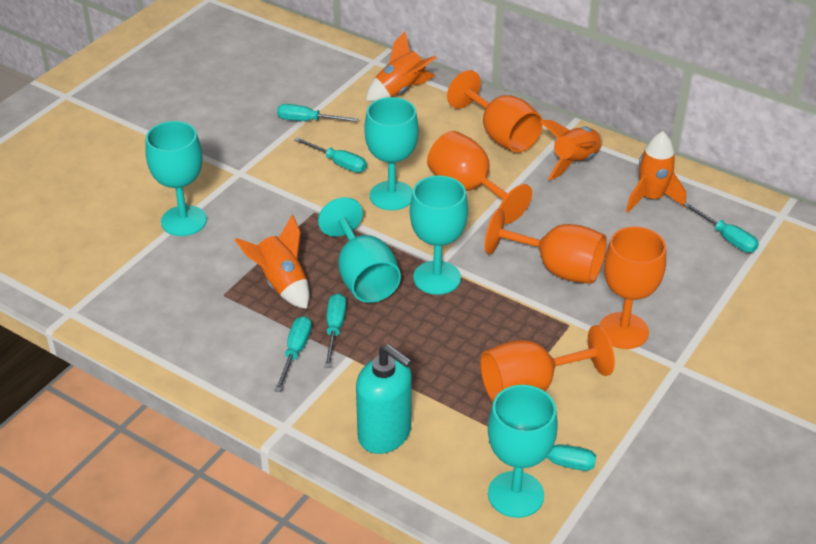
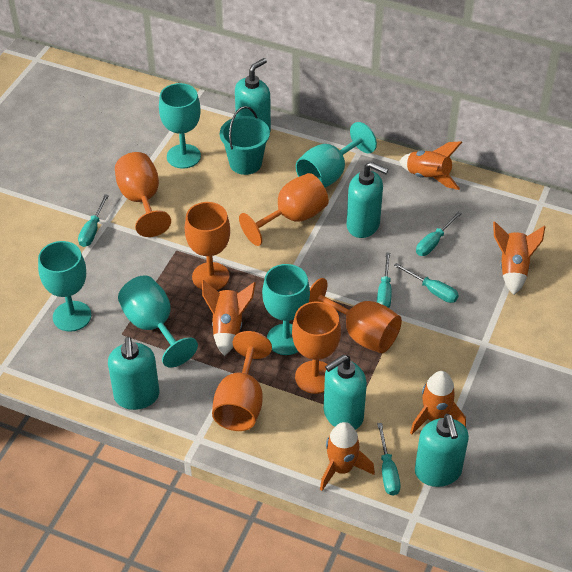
orange goblet: [427,131,532,224] [447,70,543,153] [480,325,615,402] [485,208,607,284] [599,226,666,349] = 5 -> [115,152,171,237] [185,202,230,290] [212,331,272,431] [239,173,329,246] [292,302,341,394] [309,278,402,353] = 6
orange rocket: [235,215,309,309] [366,32,436,102] [540,120,603,180] [626,131,686,213] = 4 -> [202,280,256,356] [320,422,375,491] [399,141,462,190] [410,371,466,435] [493,221,546,295] = 5
turquoise bucket: none = 0 -> [220,106,270,175] = 1
turquoise screwdriver: [274,316,312,392] [277,104,358,122] [294,137,367,173] [325,293,347,368] [489,442,596,471] [683,202,759,252] = 6 -> [78,194,109,247] [377,252,392,308] [377,423,400,496] [394,263,459,303] [416,212,462,256] = 5
turquoise soap dispenser: [356,344,412,454] = 1 -> [108,337,159,410] [235,58,271,132] [324,355,367,430] [347,162,389,238] [415,414,469,487] = 5

